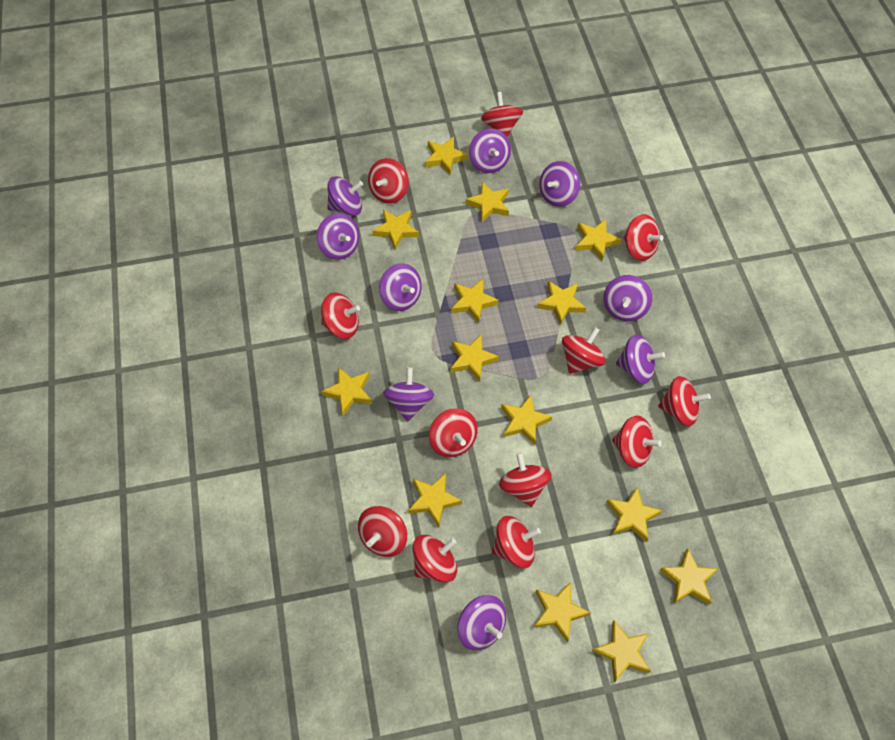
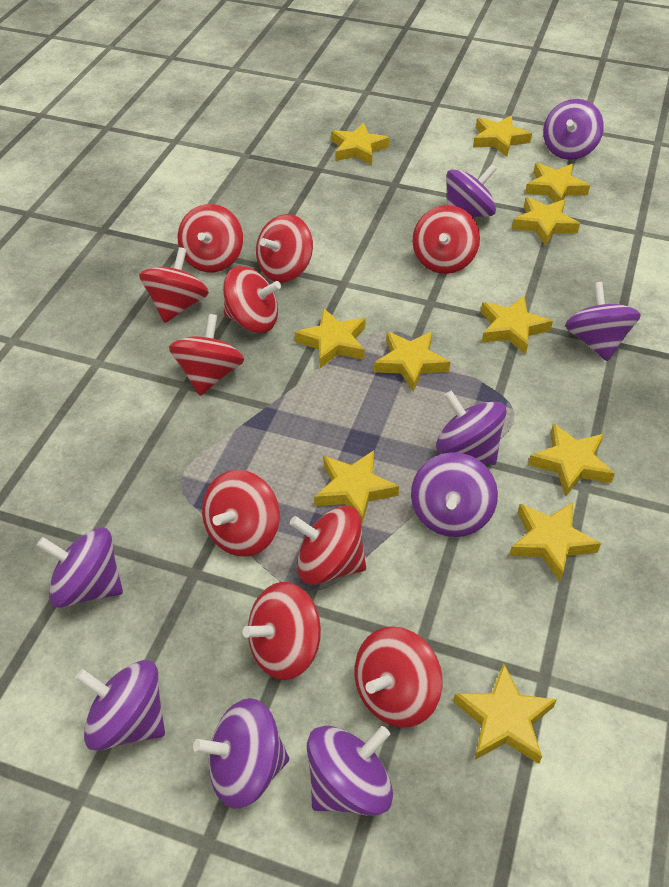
red spinning top: [321,292,360,339] [358,506,407,557] [368,158,409,204] [413,535,457,583] [429,408,478,457] [481,92,523,137] [492,516,541,568] [499,452,551,507] [562,327,606,374] [612,415,662,468] [623,214,663,261] [658,376,711,426] = 12 -> [139,247,209,323] [169,314,244,396] [178,204,243,272] [202,470,280,557] [223,266,281,333] [243,582,321,680] [256,214,313,282] [290,506,366,585] [354,626,443,728] [413,205,480,274] = 10
yellow star: [321,367,372,415] [372,210,419,249] [408,473,462,527] [425,137,468,175] [450,335,499,382] [451,279,499,323] [465,182,509,222] [501,395,552,445] [534,582,591,642] [537,281,586,325] [575,219,622,261] [592,621,651,682] [606,487,662,542] [659,549,718,605] = 14 -> [295,308,366,368] [314,450,399,524] [331,123,390,165] [374,331,450,391] [453,663,557,764] [473,115,532,157] [481,296,553,354] [509,502,601,581] [512,197,580,246] [525,163,590,203] [528,423,615,497] = 11

